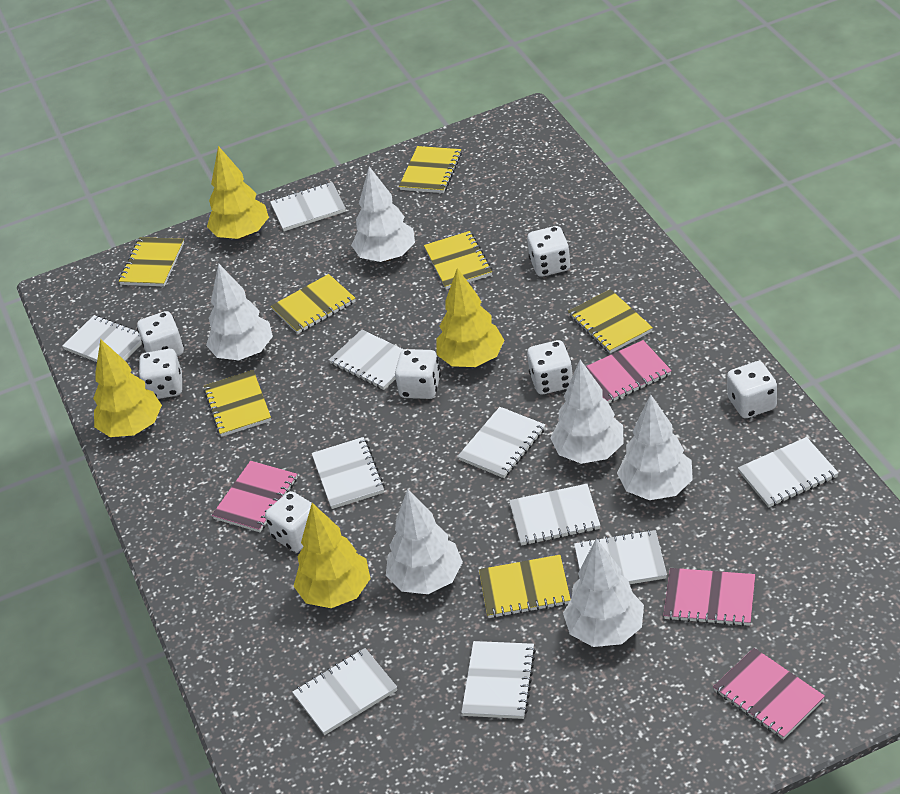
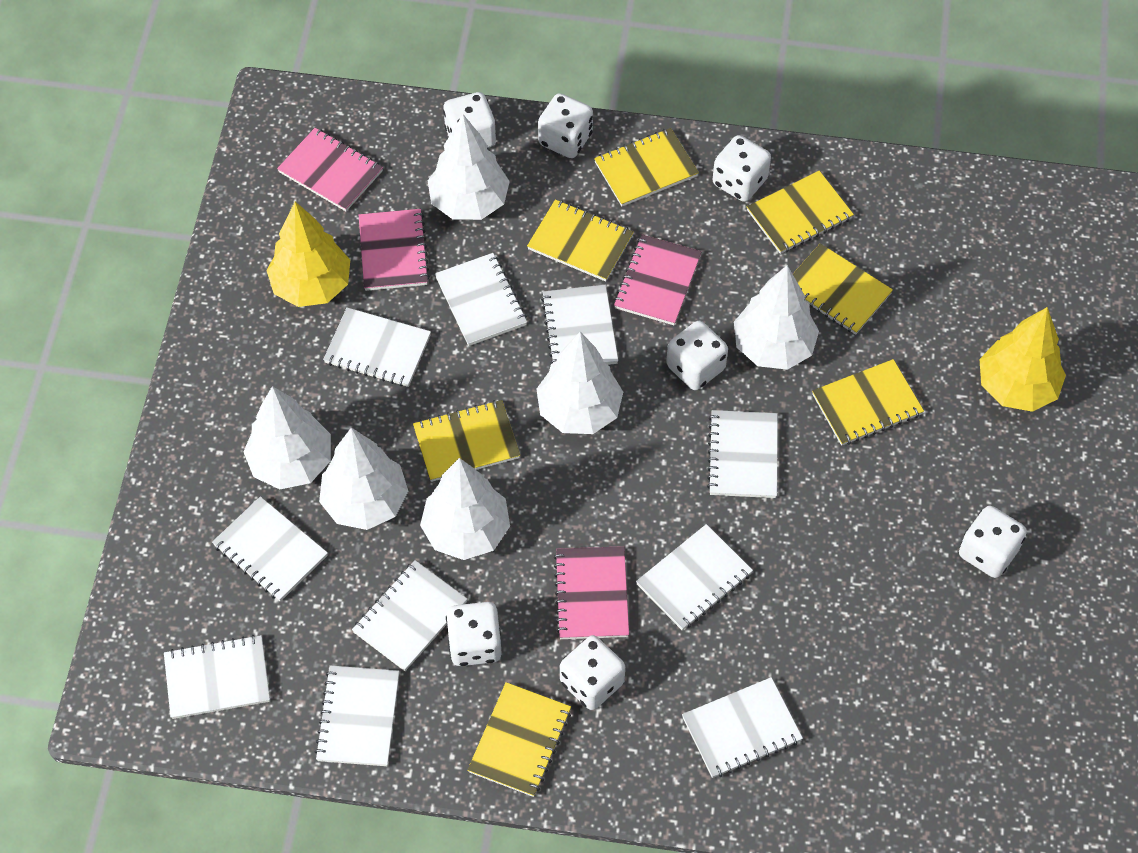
yellow tree: [93,339,162,437] [207,146,269,239] [294,503,371,608] [436,268,505,367] = 4 -> [266,202,350,307] [979,307,1066,412] = 2

